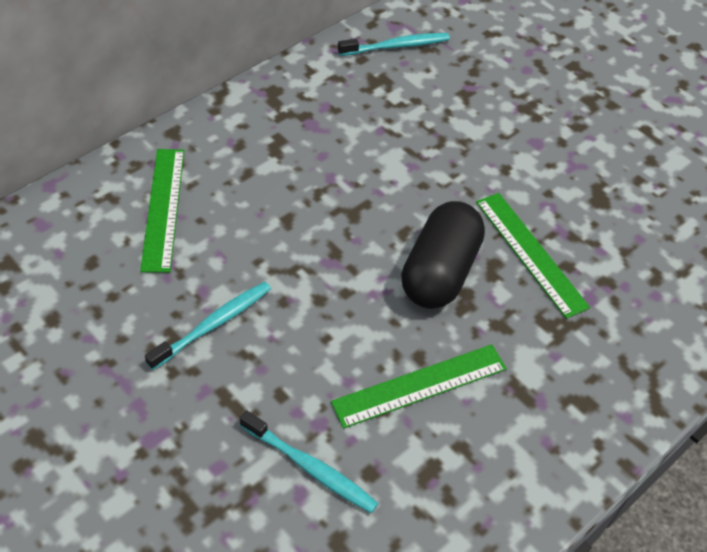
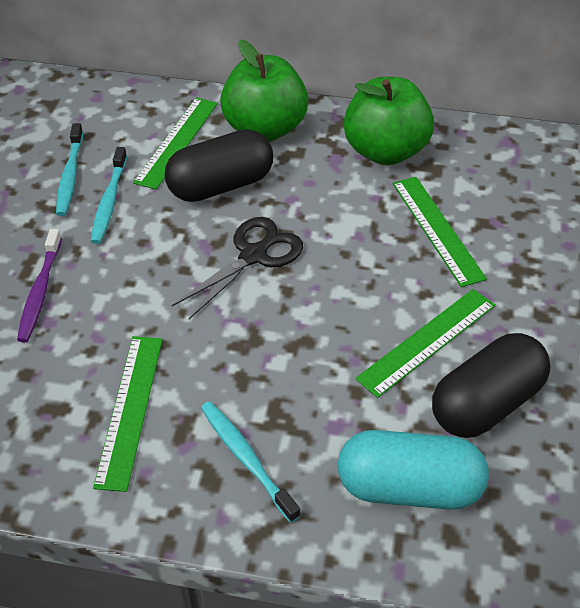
black capsule: [401,201,485,309] = 1 -> [165,129,273,202] [432,333,550,438] = 2
black scissors: none = 0 -> [172,217,303,319] = 1
green apple: none = 0 -> [220,40,308,141] [344,77,434,165] = 2
green ruler: [140,149,184,273] [331,344,507,429] [476,193,590,319] = 3 -> [93,336,162,492] [133,97,218,190] [355,289,495,398] [393,177,487,287] = 4
purple toothbrush: none = 0 -> [17,229,62,342] = 1
turquoise capsule: none = 0 -> [338,430,489,510] = 1

